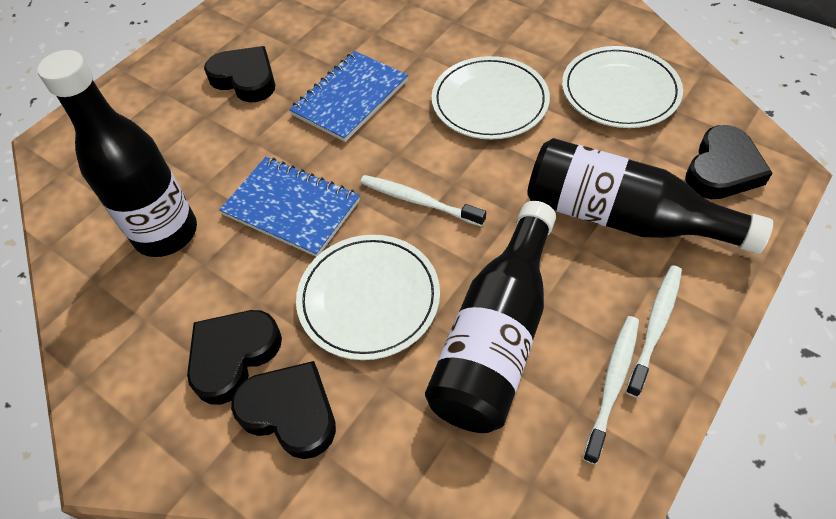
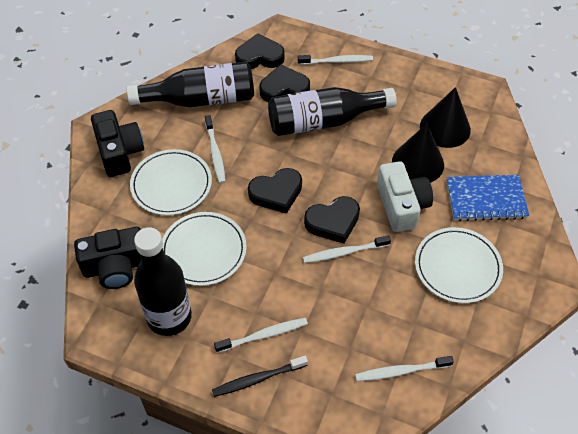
black camera: none = 0 -> [74,227,141,289] [91,110,144,177] = 2
black cone: none = 0 -> [392,123,444,183] [420,87,471,148] = 2
black toothbrush: none = 0 -> [212,356,308,397] = 1
blue notebook: [219,157,360,257] [289,51,408,142] = 2 -> [446,175,529,221] = 1
white camera: none = 0 -> [377,161,433,232] = 1
white toothbrush: [360,175,486,227] [583,316,639,464] [626,265,682,398] = 3 -> [205,115,226,184] [214,318,308,353] [298,55,373,65] [303,235,391,263] [355,356,454,381] = 5

